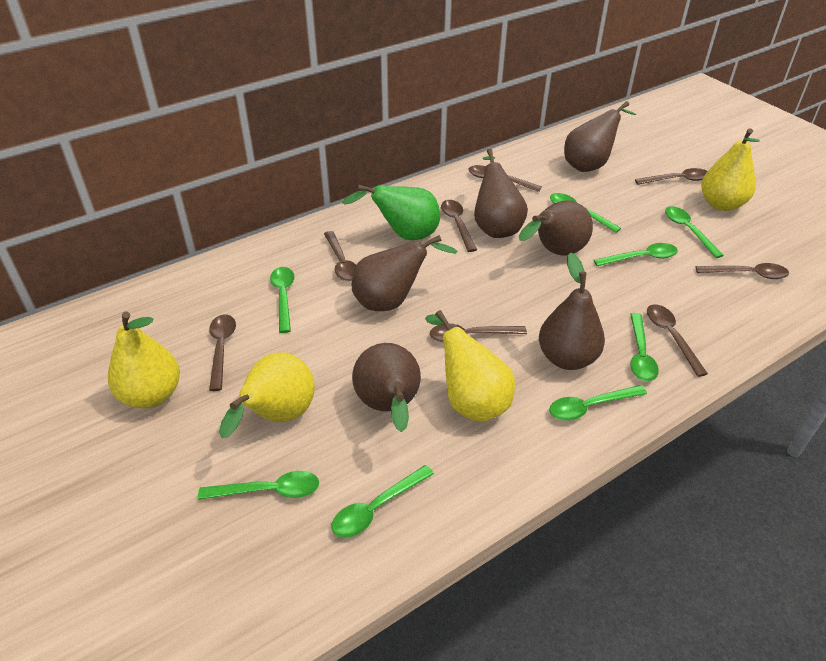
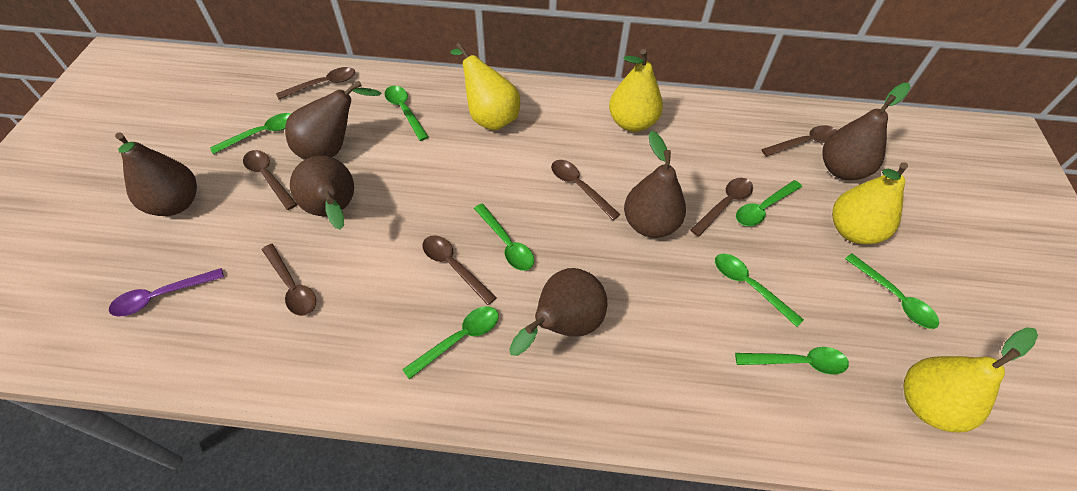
brown spoon: [209,314,236,391] [324,231,356,281] [430,323,527,342] [441,200,477,252] [468,165,542,192] [635,168,707,185] [647,304,708,377] [696,263,789,279] = 8 -> [243,150,297,210] [262,244,316,316] [276,67,355,99] [422,235,497,305] [551,160,621,220] [690,178,753,237] [761,125,837,156] = 7
green pear: [342,185,440,240] = 1 -> none = 0
purple spoon: none = 0 -> [109,268,224,317] = 1

